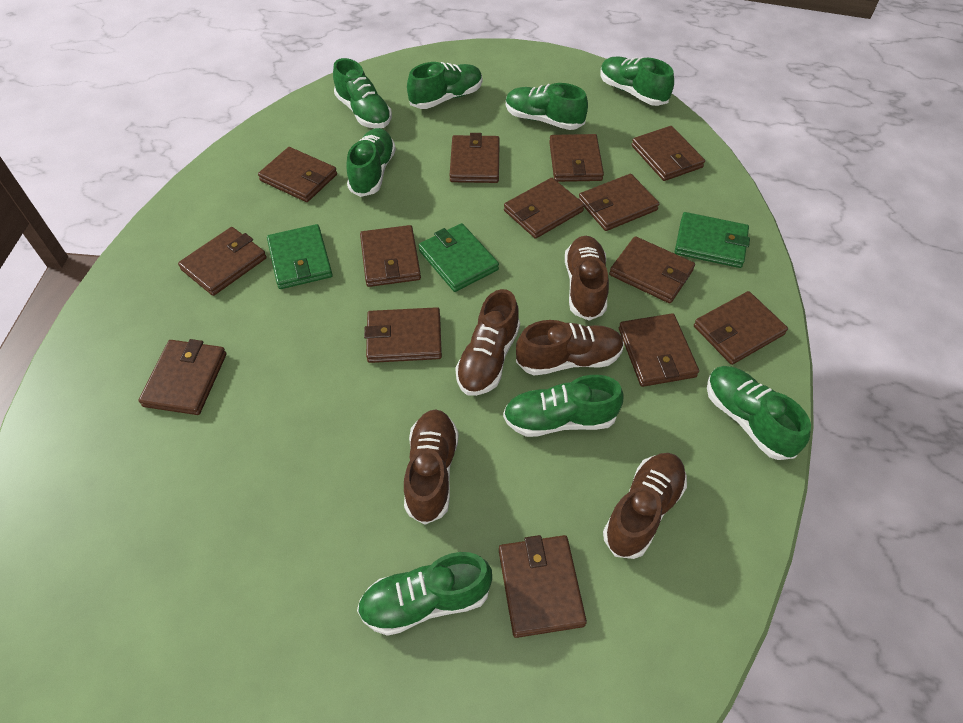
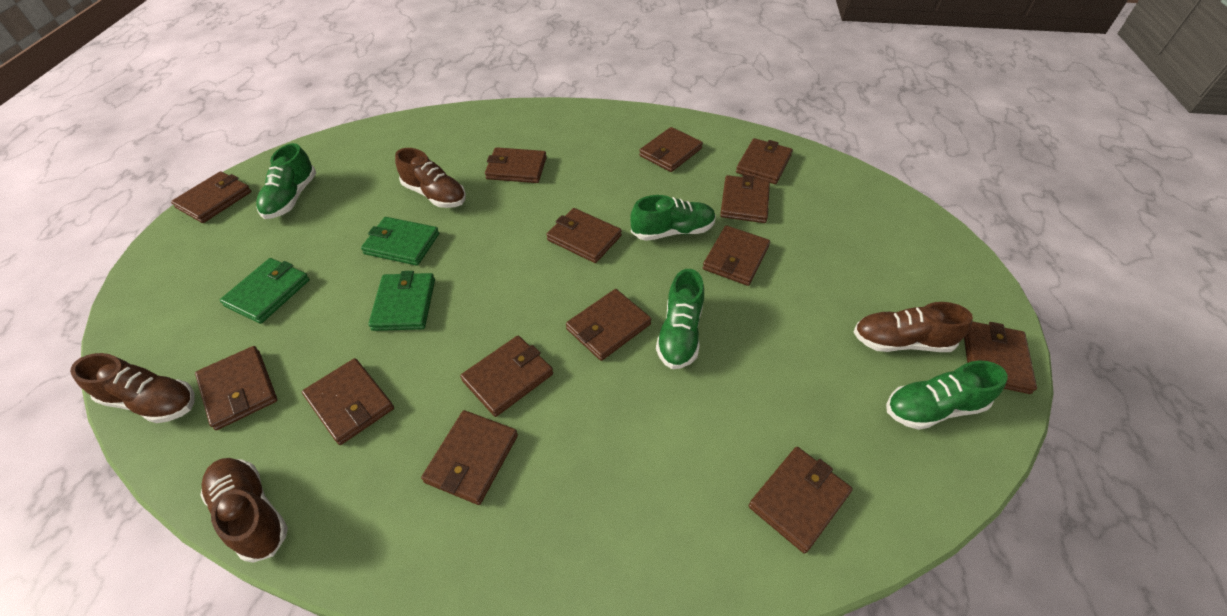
brown shoe: [404,410,459,525] [455,289,520,396] [516,320,624,375] [565,236,609,321] [603,453,687,559] = 5 -> [70,353,195,423] [200,458,288,563] [395,148,466,208] [854,302,973,352] = 4
green shoe: [333,58,392,128] [346,128,396,197] [357,552,492,636] [407,62,482,109] [503,375,623,437] [506,83,588,130] [600,57,674,106] [707,366,811,460] = 8 -> [256,143,316,219] [630,195,716,241] [656,269,704,369] [886,361,1007,430] = 4

